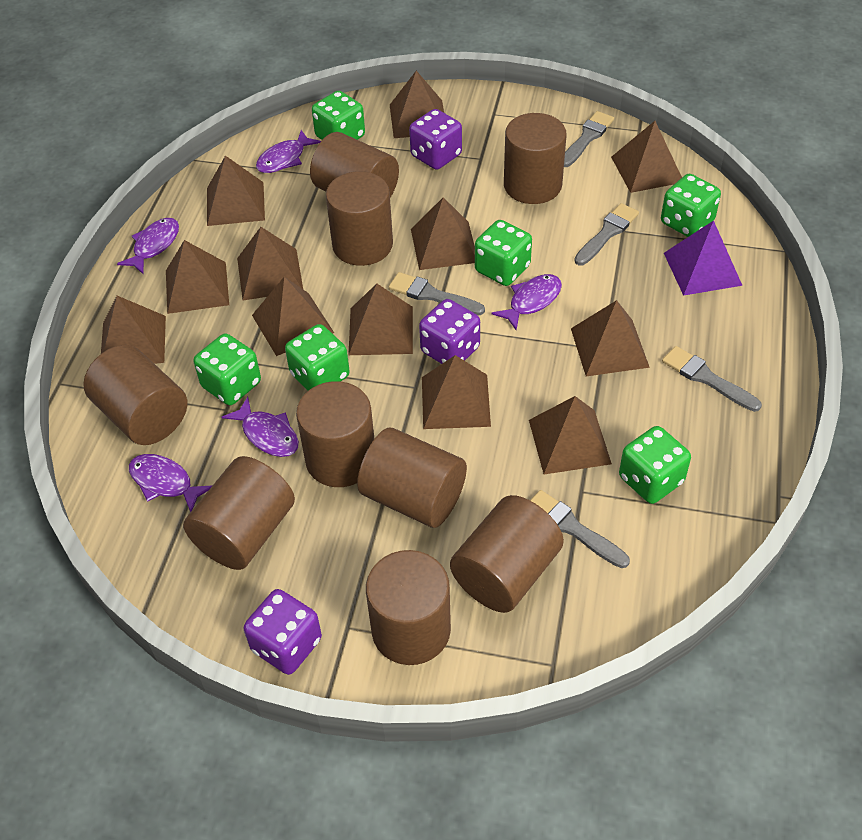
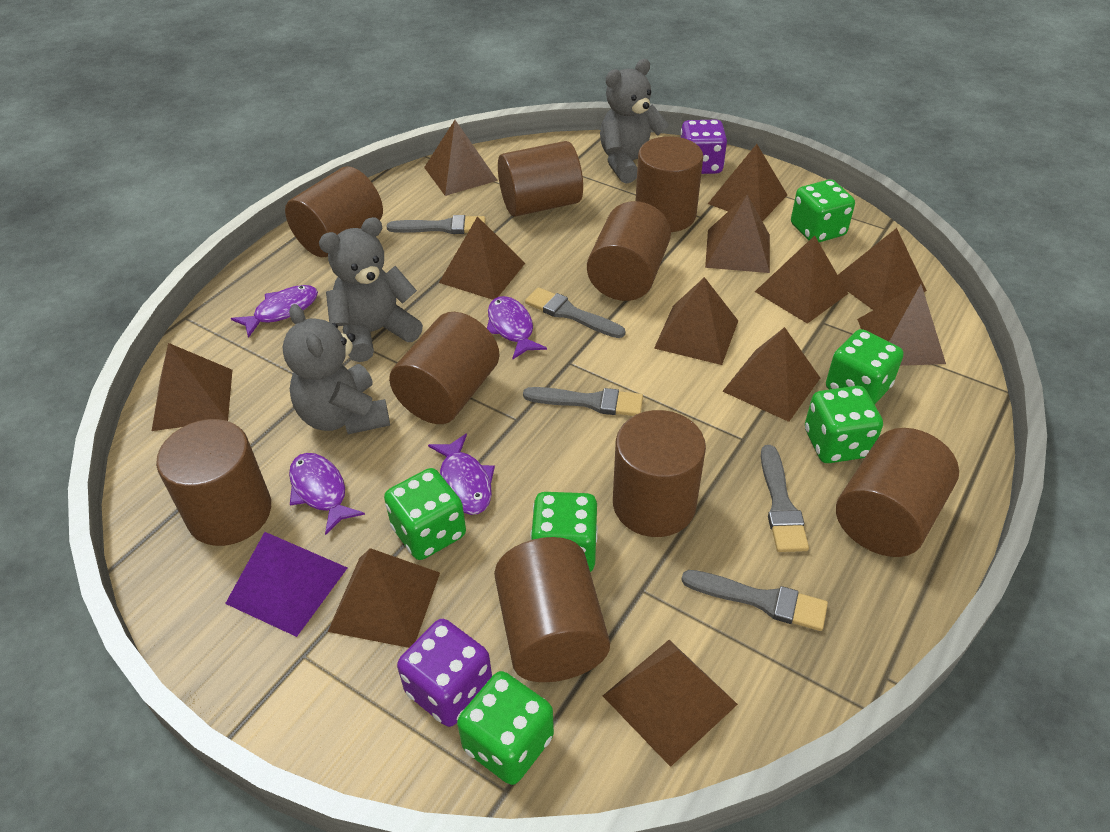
grey teddy bear: none = 0 -> [283,304,390,434] [319,217,423,362] [600,59,669,184] = 3
purple dice: [244,589,322,675] [409,109,462,170] [419,299,480,364] = 3 -> [397,619,492,727] [681,119,727,174] = 2
purple fish: [117,218,179,274] [129,454,213,512] [222,397,299,457] [256,130,321,173] [491,274,562,330] = 5 -> [231,285,318,338] [289,453,365,535] [428,433,495,515] [487,296,547,359] = 4

